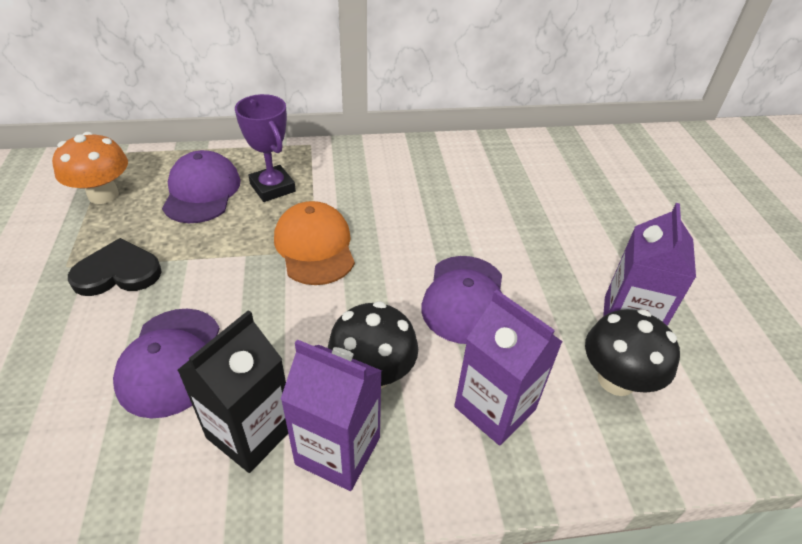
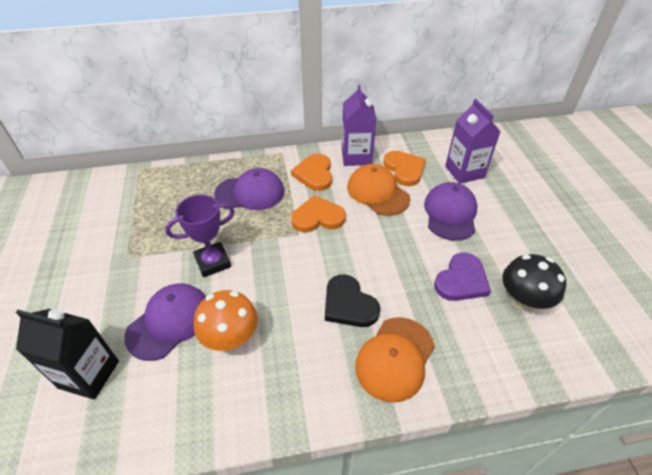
black mushroom: [328,301,418,389] [585,309,680,396] = 2 -> [502,254,566,311] = 1
orange cap: [274,201,355,285] = 1 -> [347,164,410,216] [355,317,435,403] = 2
orange heart: none = 0 -> [291,154,332,191] [291,195,346,232] [383,151,426,186] = 3
purple carton: [280,339,382,491] [454,290,563,445] [603,203,696,326] = 3 -> [342,84,376,166] [445,99,501,184] = 2
purple heart: none = 0 -> [434,252,491,301] = 1

